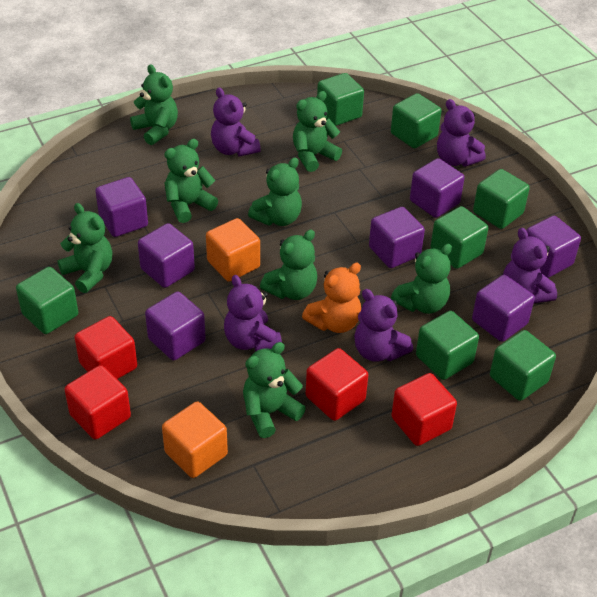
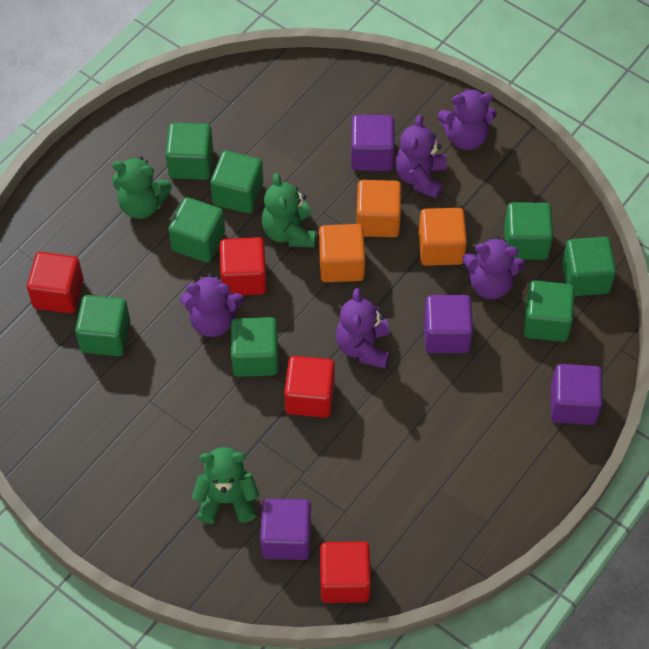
green cube: [16,267,78,334] [317,73,364,126] [391,93,441,148] [416,311,479,380] [431,206,488,269] [473,169,530,229] [490,330,556,401] = 7 -> [75,295,130,356] [165,123,213,180] [168,197,225,262] [210,151,263,213] [231,317,278,377] [504,202,553,260] [523,281,575,342] [562,237,616,296] = 8
green teddy bear: [58,203,112,293] [130,64,178,145] [164,139,218,223] [243,342,306,438] [248,158,302,226] [260,230,317,300] [293,91,342,172] [391,244,452,314] = 8 -> [112,156,172,219] [192,447,259,524] [262,173,316,247] = 3
orange cube: [162,401,228,478] [206,218,260,282] = 2 -> [319,224,365,282] [356,180,401,237] [419,208,467,266] = 3
orange teddy bear: [302,263,361,333] = 1 -> none = 0
purple cube: [95,177,148,237] [138,223,195,288] [145,292,206,360] [369,207,425,268] [410,158,465,218] [472,275,535,342] [526,216,581,278] = 7 -> [260,499,311,560] [351,115,395,171] [424,295,473,353] [551,364,603,425] = 4

